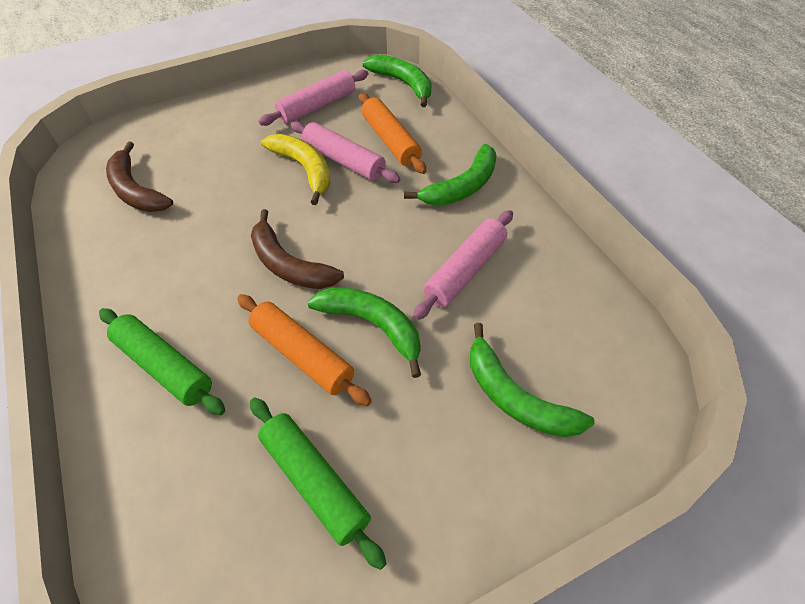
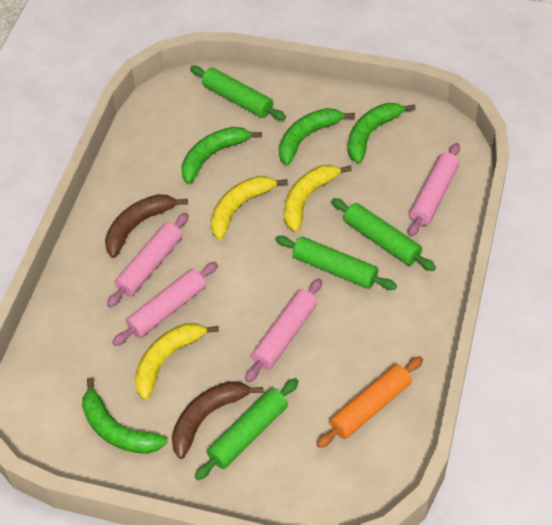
green rolling pin: [99,308,225,415] [250,398,387,570] = 2 -> [190,66,286,120] [195,378,299,480] [275,236,397,290] [332,198,436,271] = 4
orange rolling pin: [237,294,372,406] [359,93,426,174] = 2 -> [317,356,423,448] = 1
pink rolling pin: [258,70,368,126] [291,121,401,183] [413,210,513,320] = 3 -> [107,213,189,308] [112,262,218,346] [245,278,322,382] [408,143,460,237] = 4
yellow banana: [261,134,331,205] = 1 -> [135,323,219,400] [210,176,288,240] [284,165,352,232] = 3

